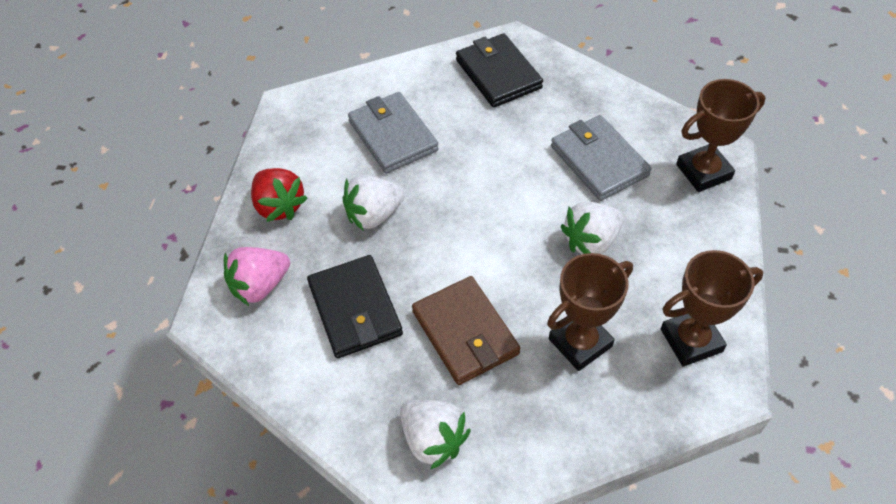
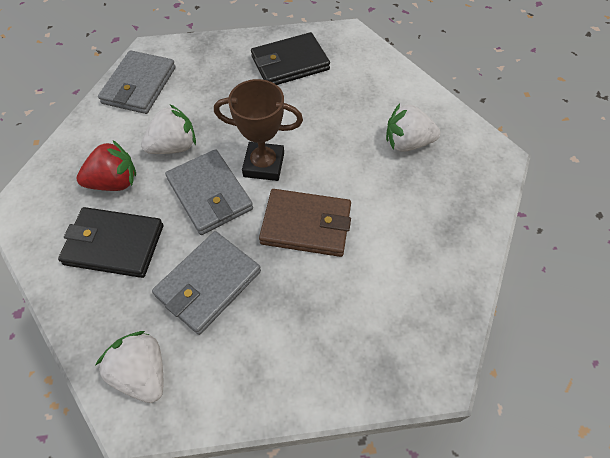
brown trophy: [547,253,633,371] [661,250,763,367] [676,79,766,192] = 3 -> [214,79,303,181] = 1
grey wallet: [348,92,439,174] [551,115,652,201] = 2 -> [98,50,176,114] [152,231,261,335] [165,149,253,235] = 3
pink strawberry: [224,247,290,306] = 1 -> none = 0

